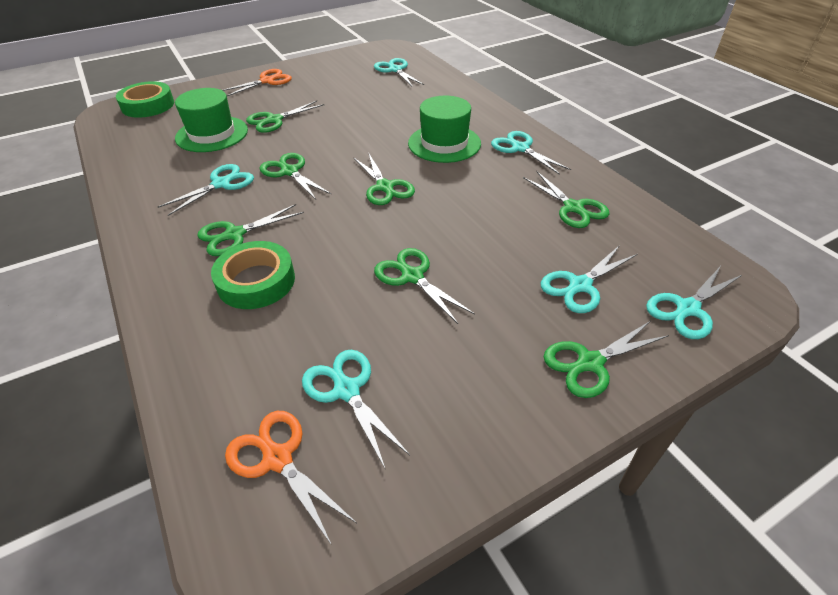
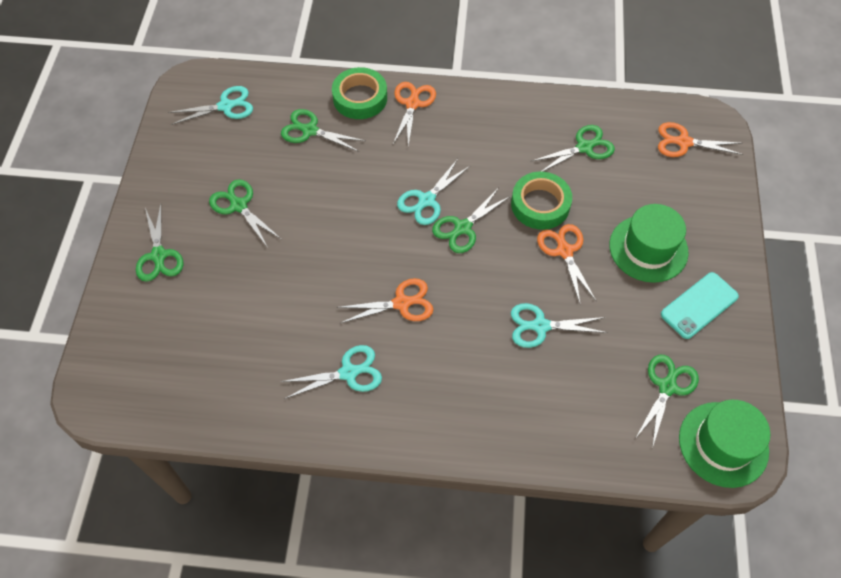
green scissors: [197,204,304,256] [246,101,324,133] [259,153,332,200] [353,154,415,205] [374,248,475,324] [523,171,610,228] [543,321,669,398] = 7 -> [136,204,183,282] [209,179,281,248] [281,109,365,152] [432,188,511,253] [532,125,615,172] [635,355,699,449] = 6
orange scissors: [222,69,292,96] [225,411,357,544] = 2 -> [337,278,434,323] [393,82,436,146] [537,224,596,303] [658,122,744,157] = 4
turquoise phone: none = 0 -> [661,272,739,339] = 1
turquoise scissors: [158,164,254,216] [302,350,410,470] [374,58,424,87] [491,131,571,175] [541,245,637,313] [646,266,742,339] = 6 -> [168,86,253,125] [280,345,382,399] [397,159,470,225] [511,303,608,348] = 4

